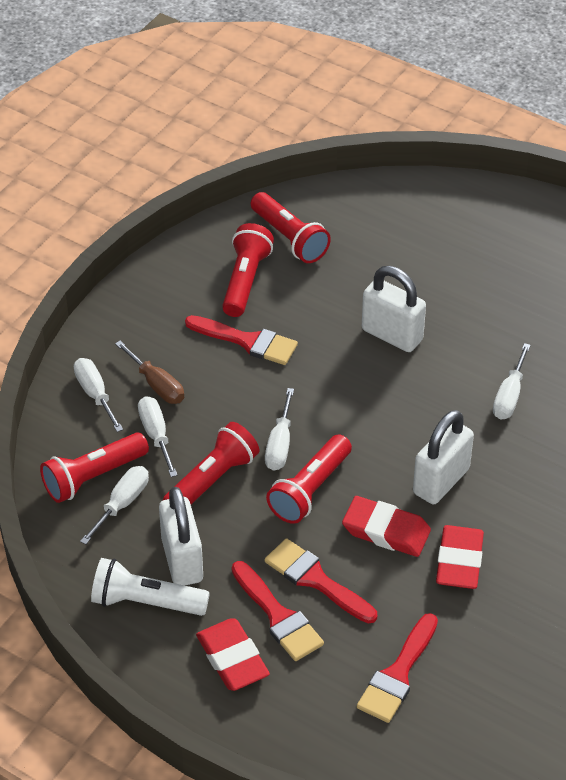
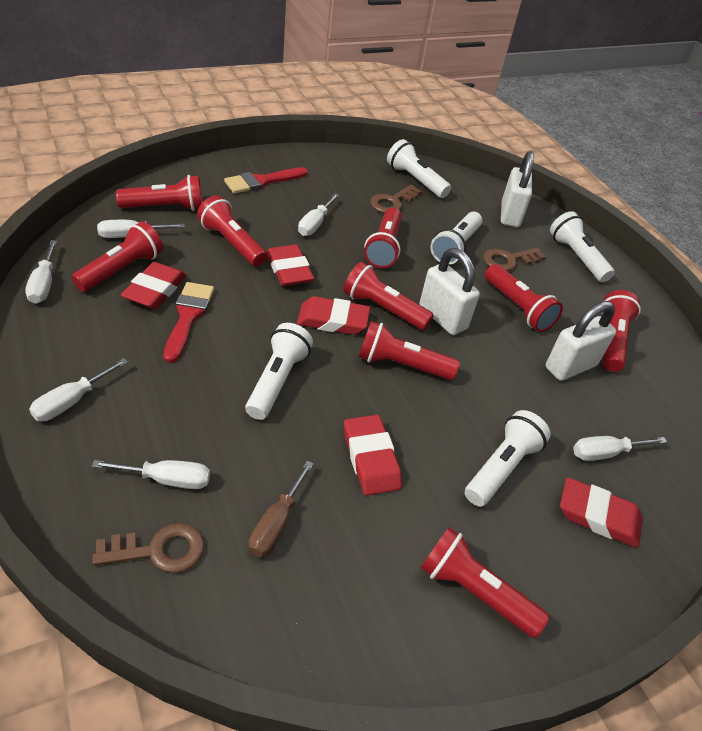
brown key: none = 0 -> [92,523,205,573] [370,184,422,213] [483,248,545,271] = 3
red brush: [185,315,298,365] [232,561,324,661] [265,538,377,624] [357,613,438,723] = 4 -> [164,282,214,363] [224,167,308,194] = 2
red eraser: [196,618,270,691] [342,496,431,557] [436,525,484,589] = 3 -> [121,262,186,309] [266,245,315,286] [297,296,370,335] [344,415,402,496] [560,477,642,548] = 5
red flashlight: [40,433,149,503] [163,422,259,504] [222,223,274,317] [251,192,331,263] [266,434,352,524] = 5 -> [72,221,163,292] [116,175,203,211] [197,195,267,267] [343,262,434,330] [359,321,460,380] [364,208,402,268] [421,527,550,638] [485,264,563,332] [602,290,641,372] = 9
white flashlight: [91,558,210,616] = 1 -> [245,323,313,420] [387,139,451,198] [430,212,482,265] [465,410,551,507] [550,211,615,282] = 5
white screwdriver: [74,358,123,432] [80,466,149,545] [138,396,178,477] [265,388,294,471] [493,343,531,419] = 5 -> [25,240,57,304] [29,358,128,421] [92,460,210,489] [97,220,185,238] [298,193,339,236] [573,436,667,461] = 6

